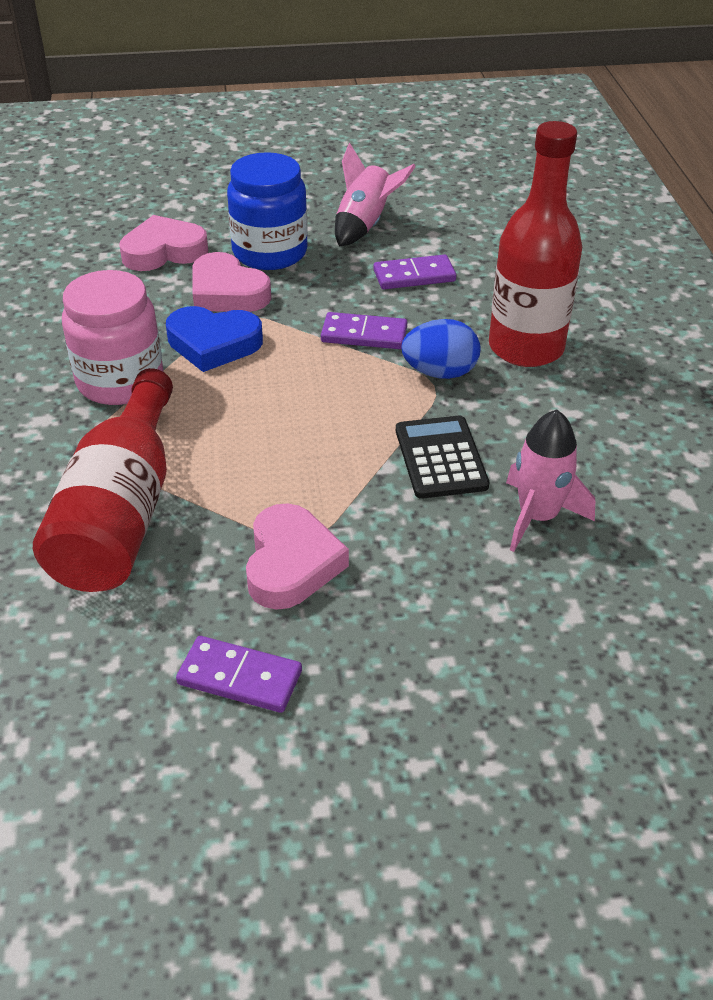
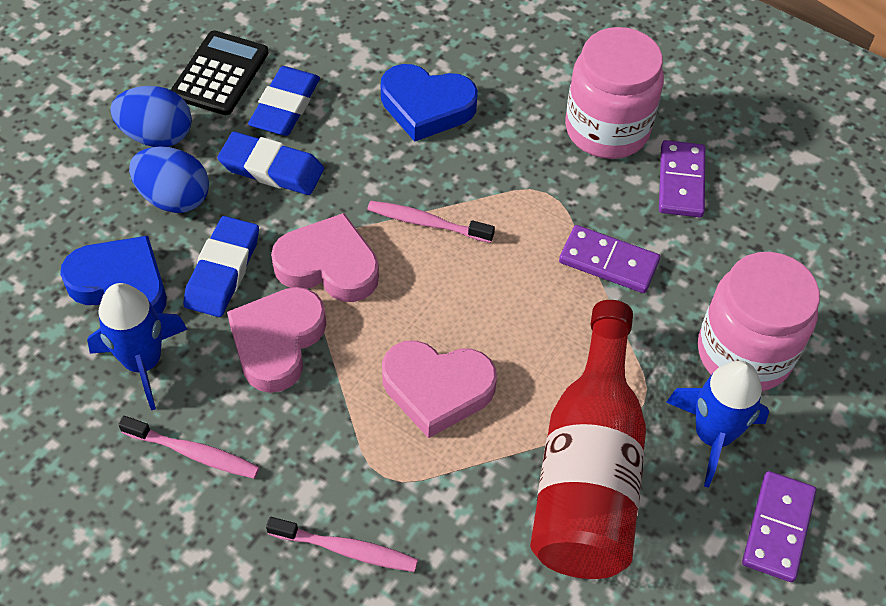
blue egg: [401,319,480,379] = 1 -> [110,86,192,147] [129,146,209,213] = 2
blue eraser: none = 0 -> [183,216,259,317] [217,132,324,195] [248,66,320,136] = 3
blue heart: [166,306,263,372] = 1 -> [60,236,167,313] [381,64,478,142] = 2
blue jar: [227,152,308,270] = 1 -> none = 0
blue rocket: none = 0 -> [87,283,188,410] [666,361,769,488] = 2
pink jar: [62,270,164,405] = 1 -> [565,27,664,159] [698,252,820,391] = 2
pink rocket: [335,143,416,246] [506,409,595,552] = 2 -> none = 0
pink toothbrush: none = 0 -> [118,416,260,479] [266,517,418,572] [367,201,495,243] = 3
red bottle: [33,368,173,592] [489,121,582,367] = 2 -> [530,300,646,579] = 1

